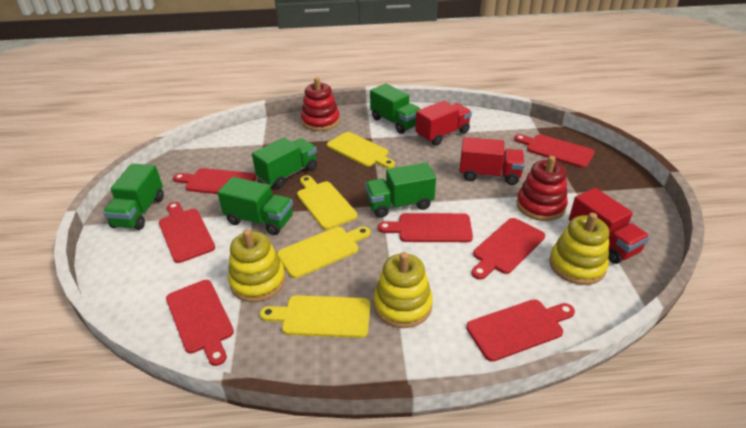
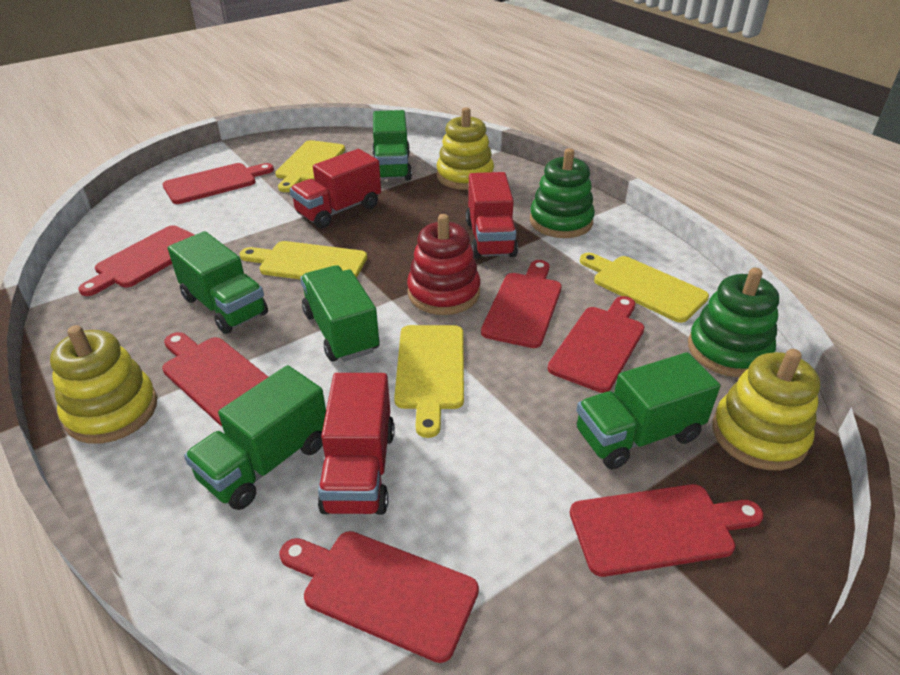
green stacking toy: none = 0 -> [530,148,595,238] [688,268,779,377] = 2
red stacking toy: [301,77,340,131] [516,156,568,221] = 2 -> [407,214,480,315] = 1

